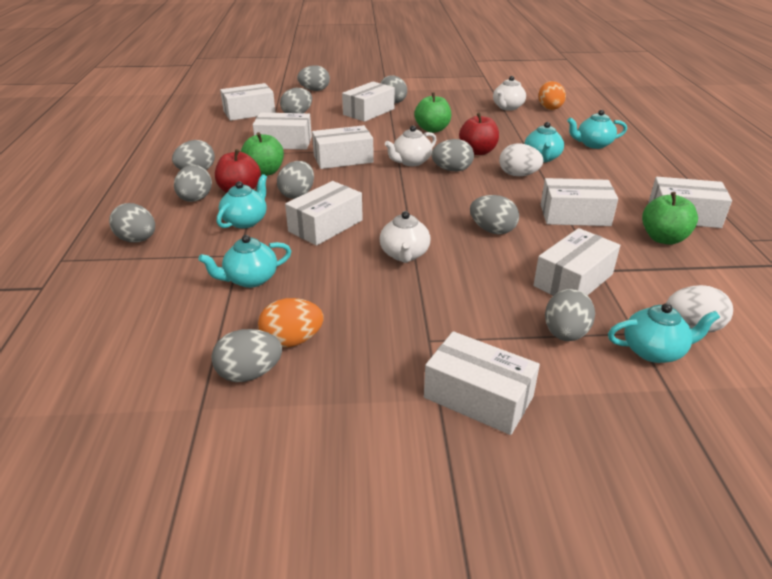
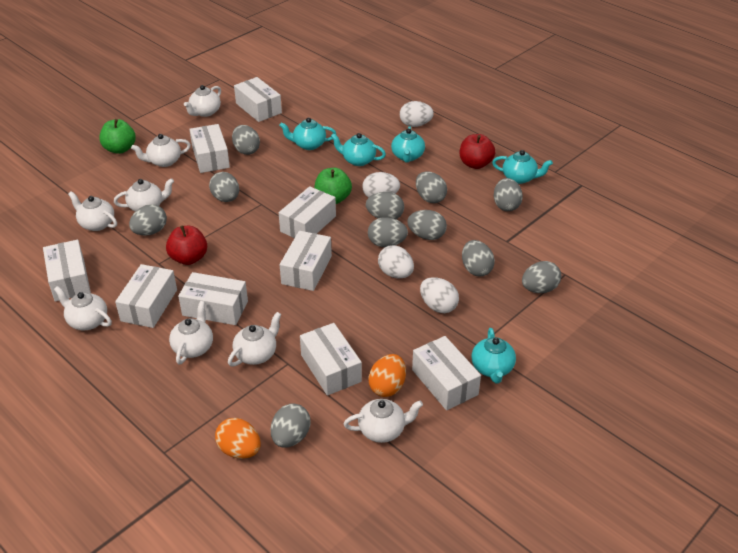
green apple: [241,132,284,176] [414,92,451,133] [642,192,698,245] = 3 -> [99,119,136,154] [314,168,352,204] = 2
white egg: [499,143,543,176] [666,285,733,333] = 2 -> [362,172,400,198] [378,245,414,278] [400,101,434,127] [420,277,459,313] = 4
white teapot: [380,211,431,263] [385,126,437,166] [493,76,526,111] = 3 -> [54,286,112,330] [68,191,117,231] [114,178,174,212] [131,134,191,167] [169,301,213,365] [184,85,221,117] [228,312,282,367] [344,399,423,443] = 8

